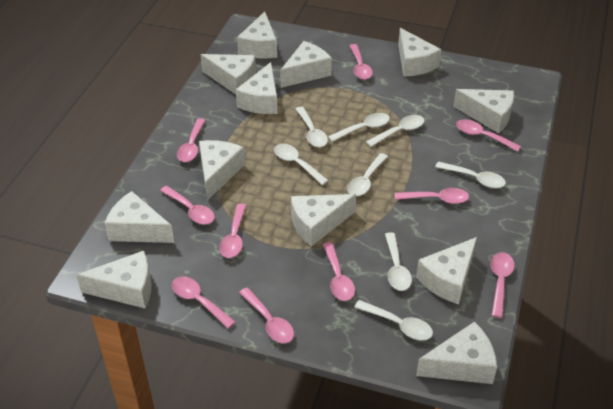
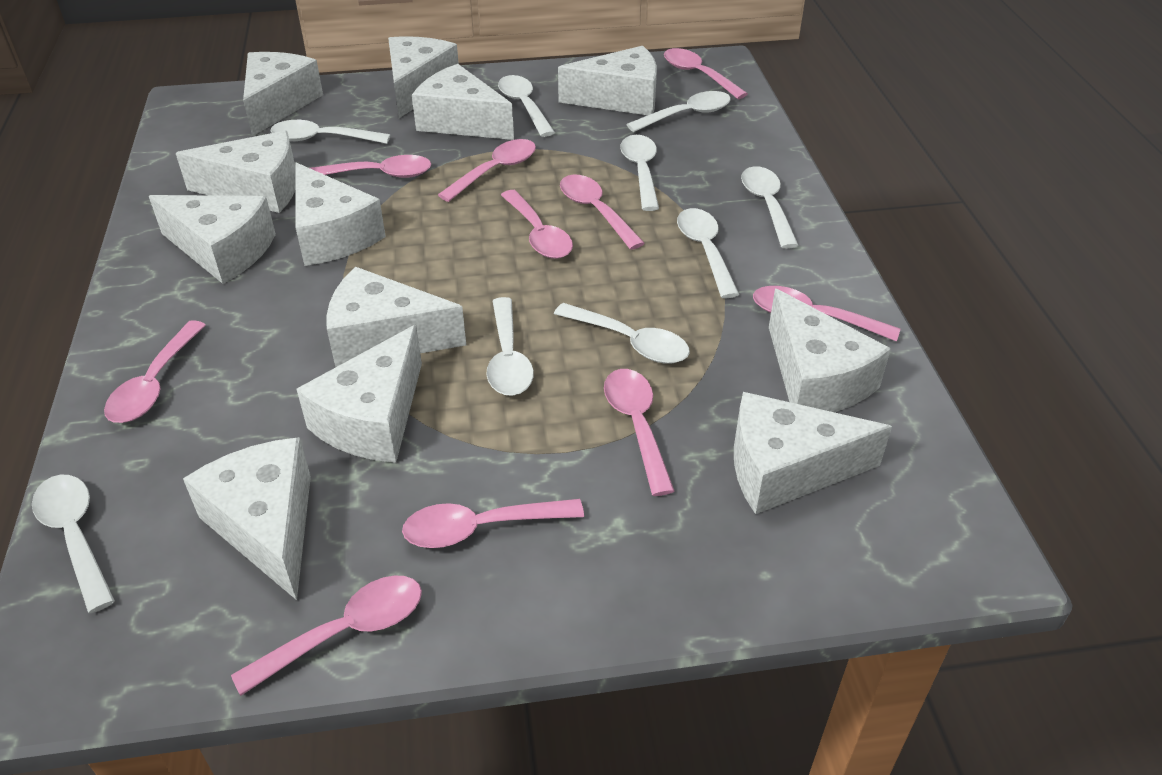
white spoon: [274,143,329,185] [296,107,328,147] [328,113,390,142] [347,153,388,196] [354,300,433,340] [366,115,424,147] [385,232,412,291] [435,161,506,188] = 8 -> [32,475,115,613] [271,120,390,144] [486,297,534,396] [498,75,555,137] [554,303,690,364] [620,135,659,211] [626,91,731,132] [677,208,739,298] [741,166,799,249] = 9

